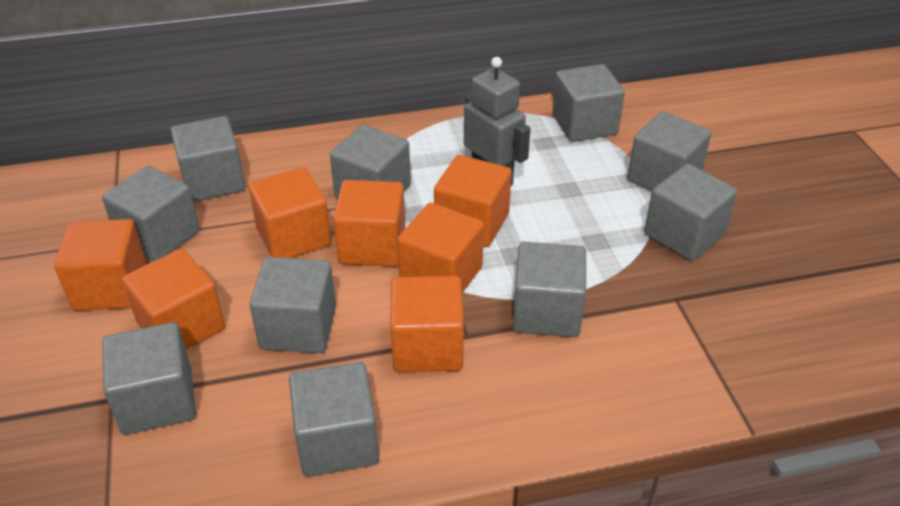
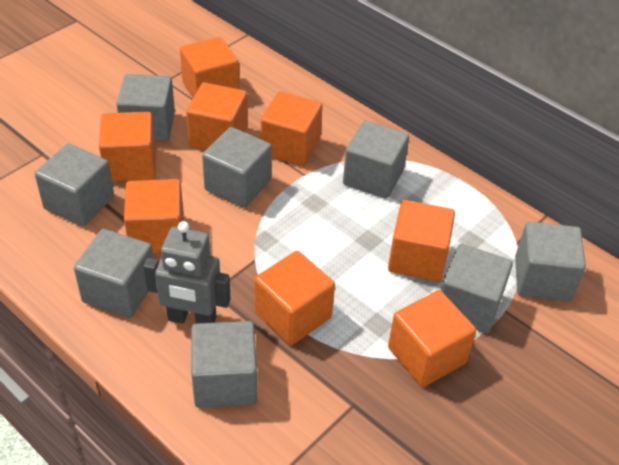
grey cube: [102,166,200,262] [102,322,196,435] [171,116,245,202] [250,257,336,353] [289,362,379,477] [330,125,411,198] [512,242,586,337] [553,64,625,142] [628,111,711,191] [644,164,737,261] = 10 -> [35,143,114,227] [74,229,154,318] [116,74,175,141] [191,321,257,408] [202,127,272,208] [343,121,409,199] [441,244,513,333] [515,222,586,301] = 8
orange cube: [54,219,147,311] [122,249,225,350] [248,167,331,258] [333,180,405,266] [390,276,464,372] [397,202,484,293] [434,155,512,247] = 7 -> [99,112,156,182] [124,179,184,254] [180,37,239,98] [186,83,248,150] [254,251,335,345] [261,91,323,166] [388,200,455,282] [388,290,476,387] = 8

